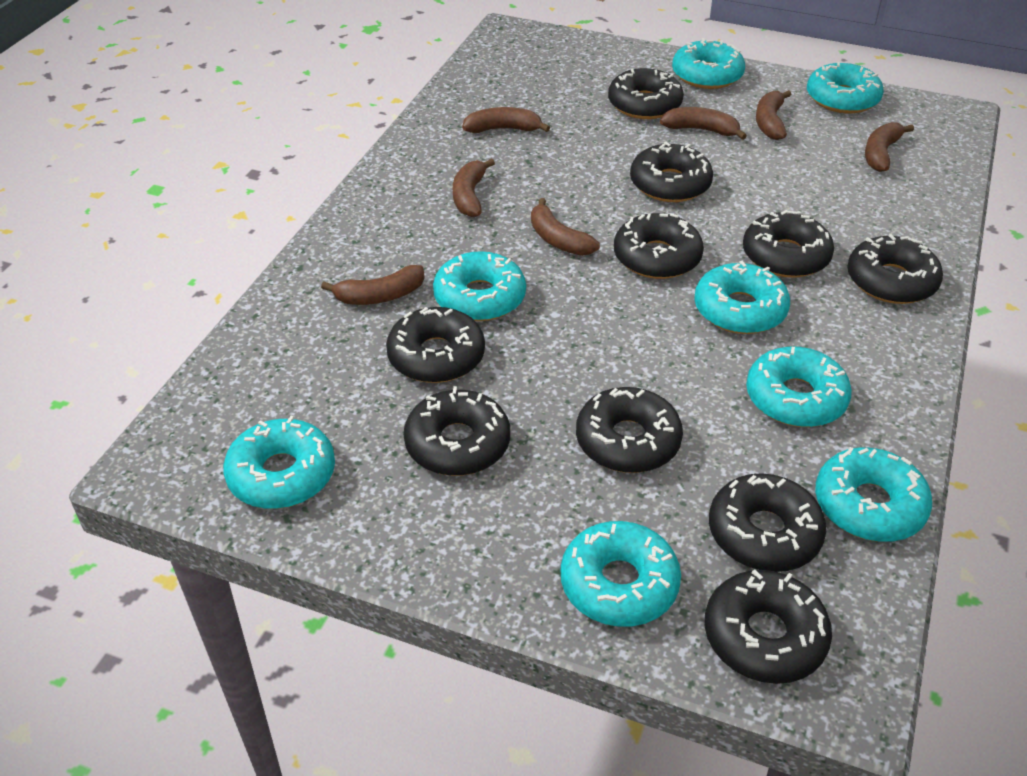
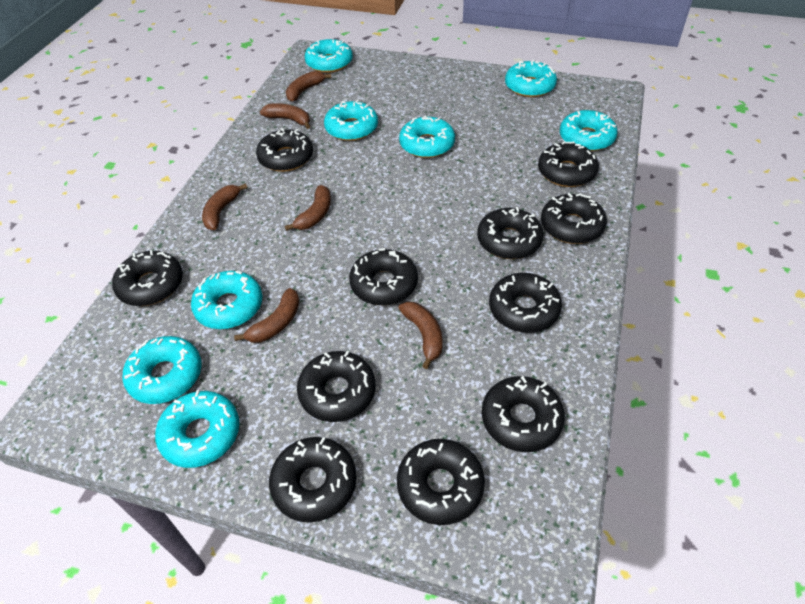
black donut: [386,307,485,383] [404,386,510,476] [576,387,683,473] [608,68,684,119] [614,213,704,279] [630,142,713,202] [705,569,832,684] [709,473,826,572] [743,210,834,278] [848,234,943,304] = 10 -> [112,250,183,306] [256,128,313,172] [269,437,357,523] [297,351,376,422] [349,248,418,305] [397,439,485,525] [477,207,543,259] [482,376,565,452] [489,273,562,333] [538,141,599,187] [541,193,607,244] = 11
brown banana: [321,265,425,305] [453,158,495,217] [462,107,550,133] [531,198,600,256] [660,107,747,140] [756,90,791,140] [865,122,914,172] = 7 -> [202,183,248,230] [234,288,300,343] [260,103,310,129] [285,185,331,231] [286,71,331,102] [399,301,443,369] = 6

